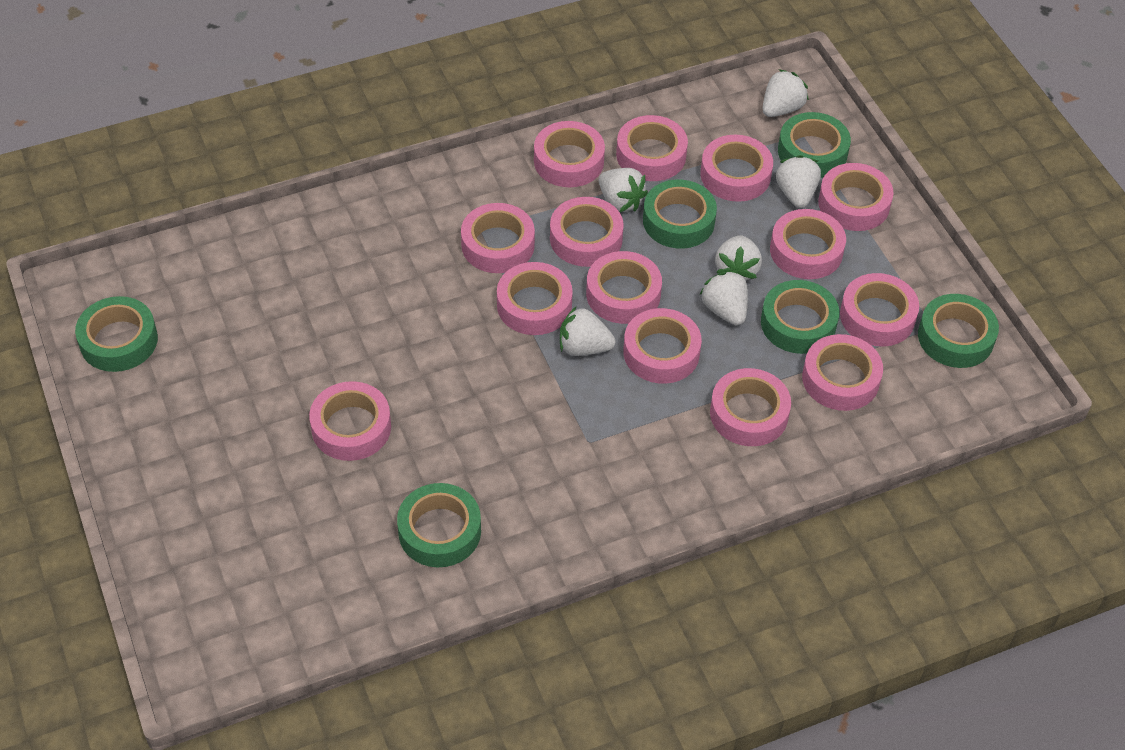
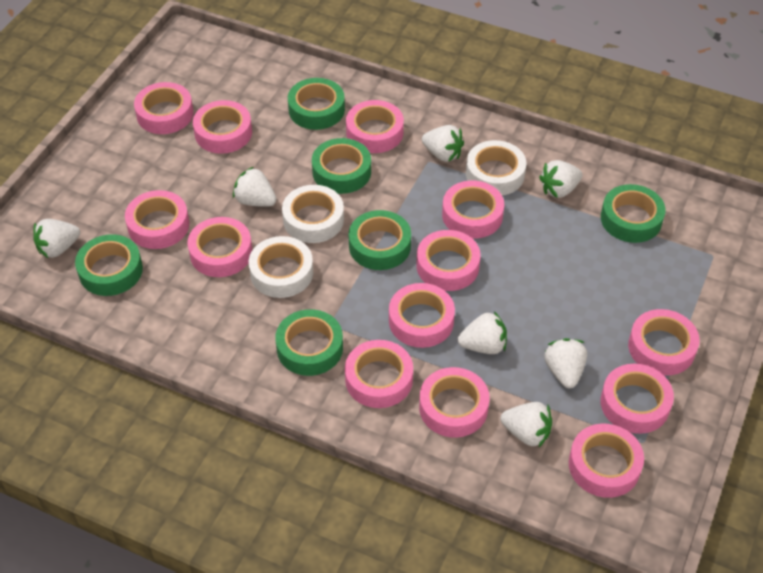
pink tape: [309,381,391,461] [461,203,535,273] [497,262,573,335] [534,121,605,187] [550,197,624,267] [586,251,662,324] [616,115,688,181] [623,308,702,384] [700,135,773,202] [710,368,791,446] [770,209,846,279] [802,334,883,411] [818,163,894,231] [840,273,919,347] = 14 -> [125,190,189,249] [134,82,194,134] [187,217,252,277] [193,100,252,154] [345,340,413,408] [346,100,404,153] [389,283,455,348] [416,230,481,291] [419,367,490,438] [442,181,504,239] [569,424,644,498] [601,364,674,434] [628,309,700,376] = 13
white strawberry: [560,307,616,356] [599,168,648,212] [700,271,748,325] [715,235,762,281] [763,69,809,117] [776,155,821,208] = 6 -> [33,219,80,258] [233,167,277,207] [422,125,464,162] [458,311,507,354] [501,402,552,447] [539,160,583,198] [544,338,587,388] = 7
white tape: none = 0 -> [249,236,313,298] [282,185,344,243] [466,140,526,196] = 3

